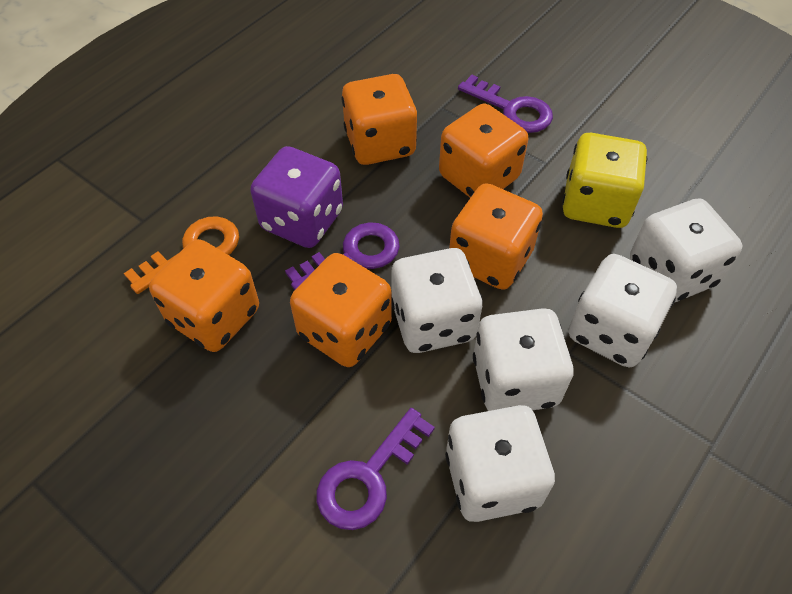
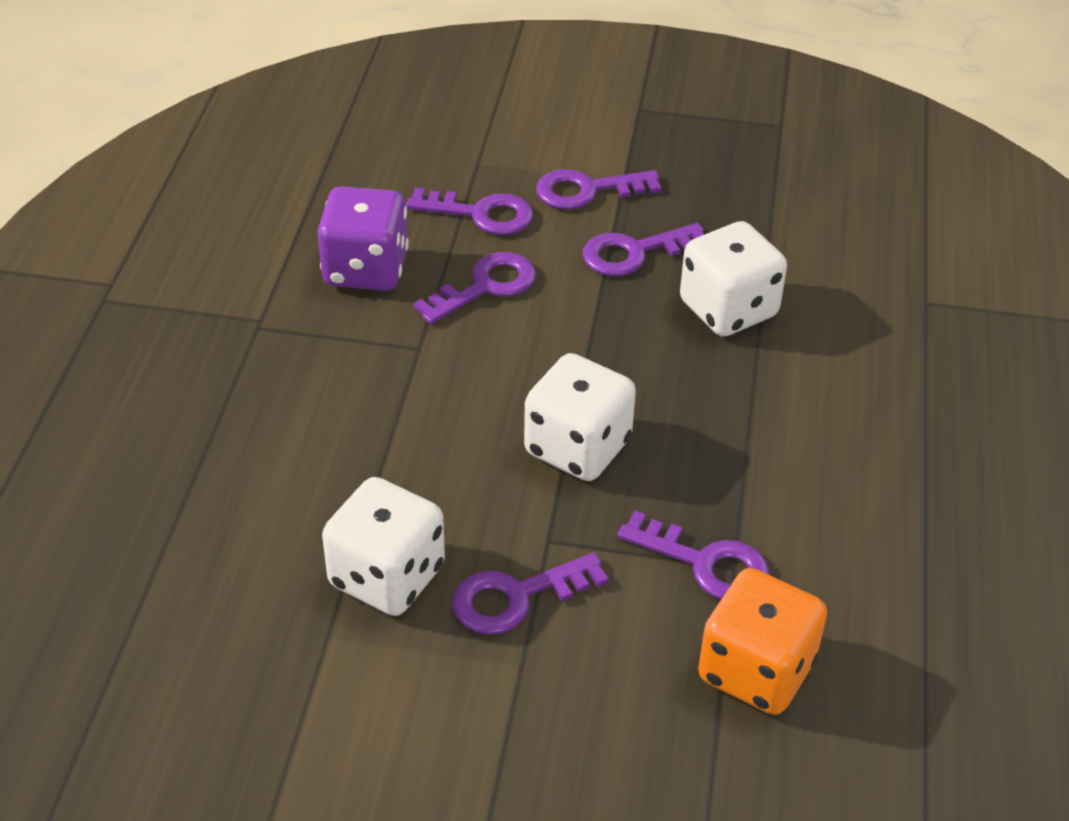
orange dice: [149,239,259,352] [290,253,392,367] [341,74,417,165] [439,103,528,197] [449,183,543,290] = 5 -> [698,568,827,715] = 1
orange key: [124,216,239,294] = 1 -> none = 0
purple key: [285,222,400,290] [317,408,435,530] [458,75,553,133] = 3 -> [406,187,533,235] [413,252,536,324] [452,552,608,635] [536,169,661,210] [582,223,705,276] [617,511,770,599] = 6
white dice: [391,248,483,353] [445,405,555,522] [473,308,573,411] [569,254,677,367] [630,198,742,303] = 5 -> [322,477,445,616] [524,353,636,481] [680,221,787,337] = 3
yellow dice: [562,133,648,228] = 1 -> none = 0

